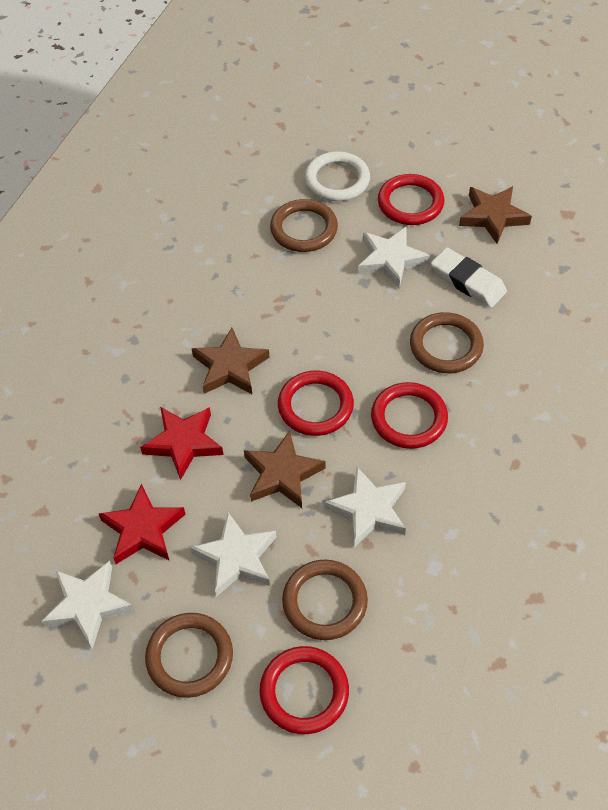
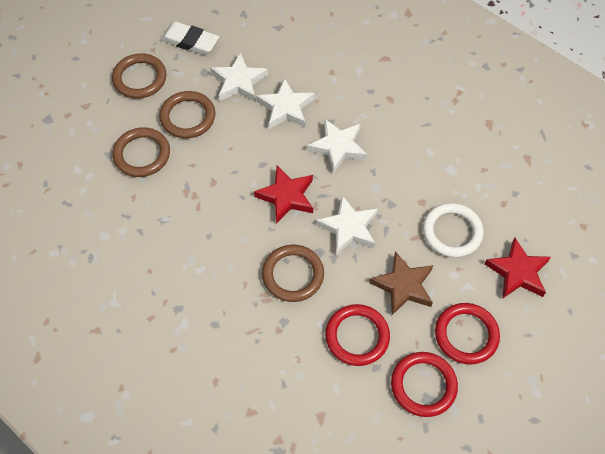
brown star: [192,328,270,394] [244,431,326,508] [459,186,532,244] = 3 -> [369,251,433,315] = 1
red ring: [260,646,349,734] [278,371,354,436] [371,382,448,449] [378,174,444,225] = 4 -> [325,304,390,366] [391,352,458,417] [435,303,500,364] = 3

